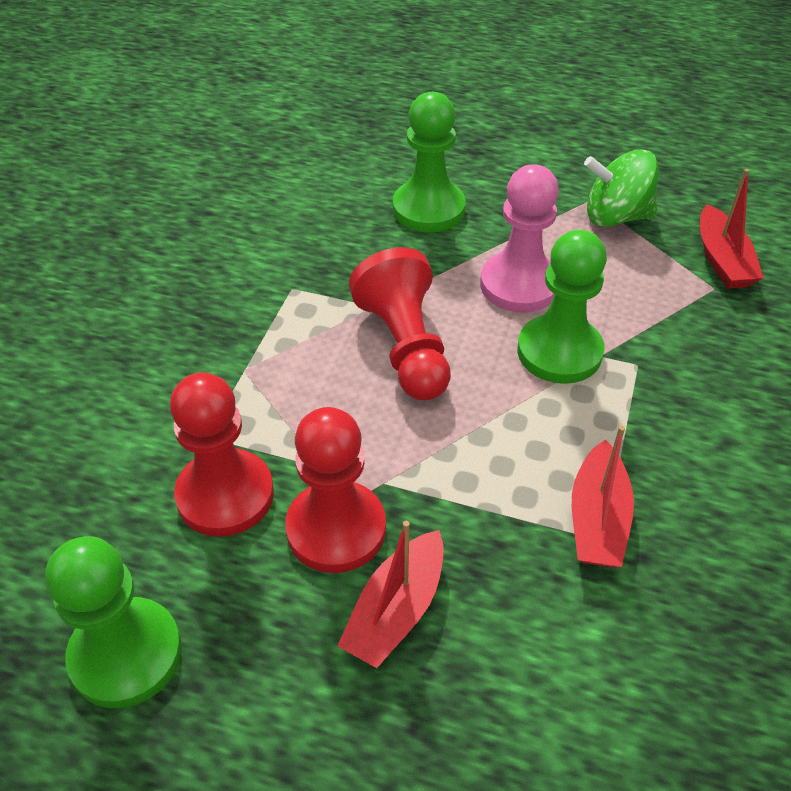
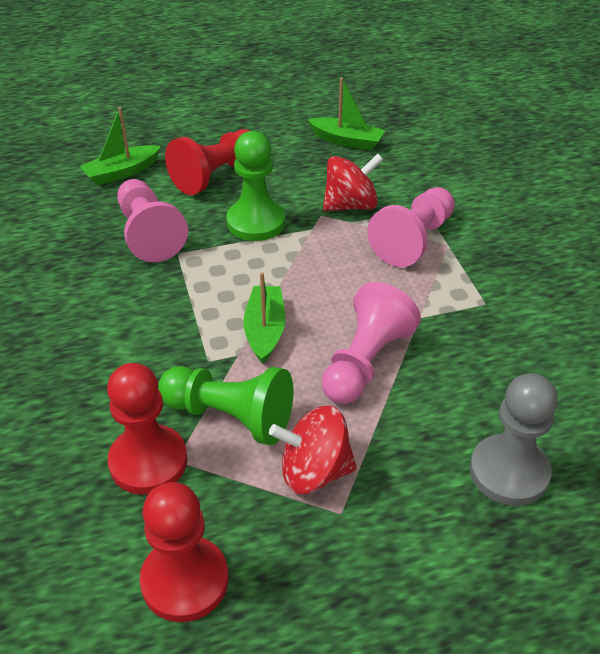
green boat: none = 0 -> [80,107,161,185] [243,272,285,364] [307,78,386,150] = 3
green pawn: [45,536,182,708] [393,92,466,232] [517,230,607,384] = 3 -> [158,366,293,445] [226,131,285,241] = 2
green spinning top: [584,149,658,227] = 1 -> none = 0
grey pawn: none = 0 -> [470,373,558,506] = 1
pink pawn: [480,164,559,313] = 1 -> [117,179,188,262] [322,282,421,404] [367,187,455,267] = 3
red boat: [337,521,444,668] [572,426,634,567] [700,169,764,289] = 3 -> none = 0
red spinning top: none = 0 -> [269,406,357,494] [323,154,384,211] = 2

